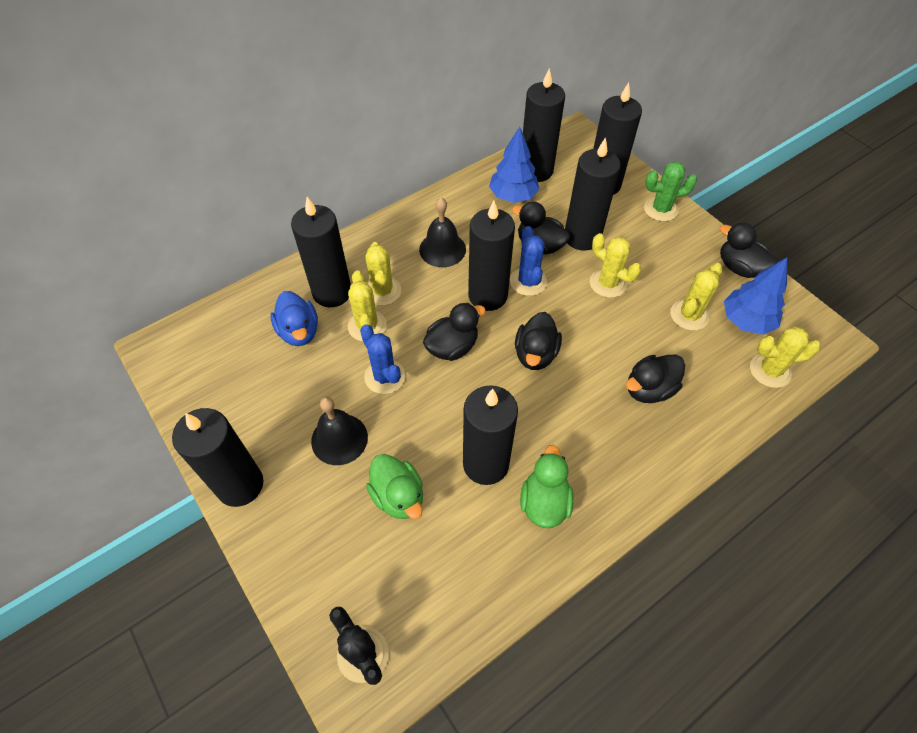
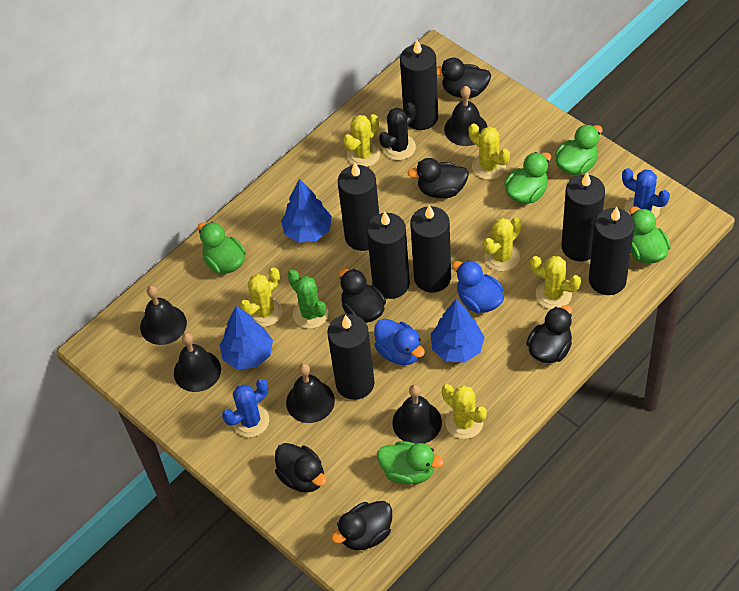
black bell: [311,397,368,465] [419,197,466,267] = 2 -> [140,286,187,345] [174,332,221,392] [286,363,335,423] [392,384,442,444] [444,86,487,146] = 5
black duck: [423,303,486,361] [512,202,570,255] [515,312,562,370] [626,355,685,403] [720,223,778,278] = 5 -> [275,443,327,493] [331,501,392,550] [338,268,386,323] [407,158,469,198] [437,58,491,98] [526,305,572,363] = 6
blue duck: [271,291,318,346] = 1 -> [374,319,425,365] [452,260,504,313] = 2
blue tree: [489,127,539,203] [724,258,787,335] = 2 -> [220,306,273,369] [281,179,332,243] [431,299,485,363] = 3
green duck: [366,454,423,519] [520,445,574,528] = 2 -> [198,222,246,274] [377,441,444,484] [504,152,551,204] [555,124,603,175] [629,206,671,264] = 5
yellow cactus: [348,270,387,341] [365,242,401,306] [590,233,641,298] [670,263,722,331] [750,327,821,388] = 5 -> [240,268,282,327] [343,114,380,167] [442,384,487,439] [469,123,510,180] [483,217,522,271] [530,256,581,309] = 6

